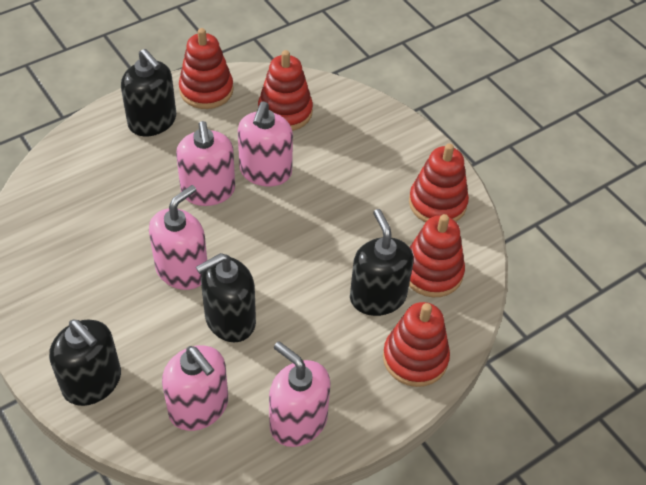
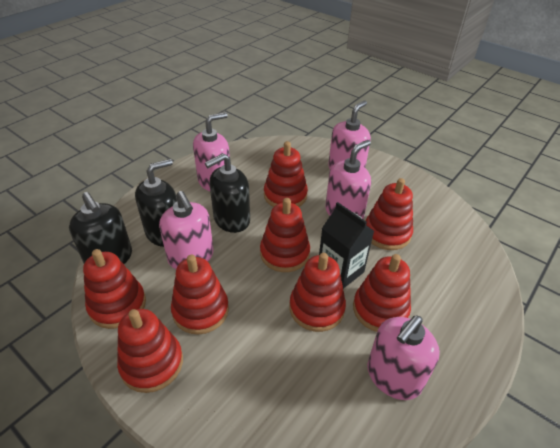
black carton: none = 0 -> [319,202,374,289] = 1
black soap dispenser: [49,319,121,406] [121,49,176,136] [196,253,256,342] [350,209,414,316] = 4 -> [69,192,132,264] [135,159,177,247] [205,153,250,233] = 3
red stacking toy: [179,28,233,109] [258,50,313,131] [383,302,450,387] [409,143,469,222] [409,214,465,297] = 5 -> [83,249,146,329] [117,309,183,393] [171,255,229,335] [260,198,310,272] [264,141,308,207] [290,253,346,332] [353,254,411,332] [365,178,413,250] = 8

